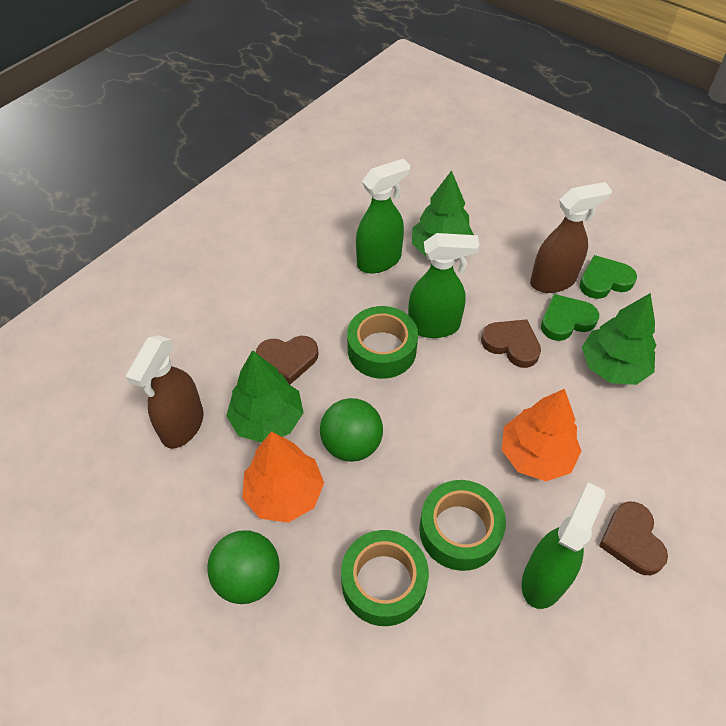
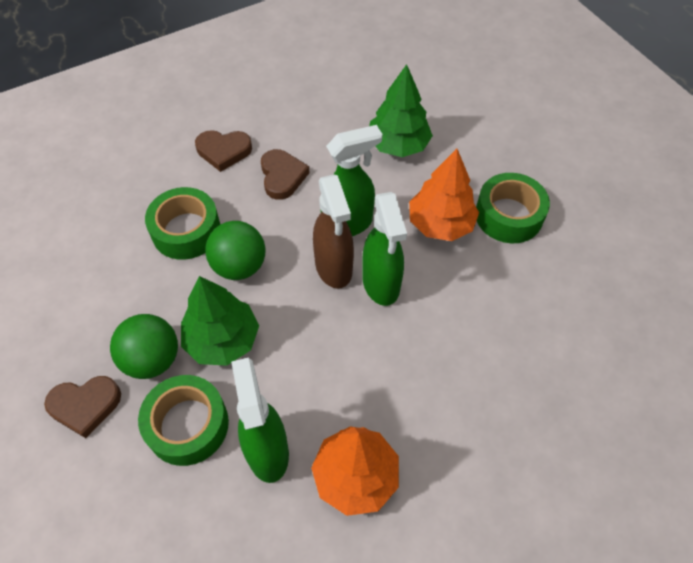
brown spray bottle: [126,335,204,449] [530,182,612,293] = 2 -> [313,174,354,289] = 1
green heart: [541,294,599,341] [580,255,637,299] = 2 -> none = 0
green tree: [226,350,304,443] [412,170,474,257] [582,293,657,385] = 3 -> [181,276,259,366] [369,64,433,157] = 2

